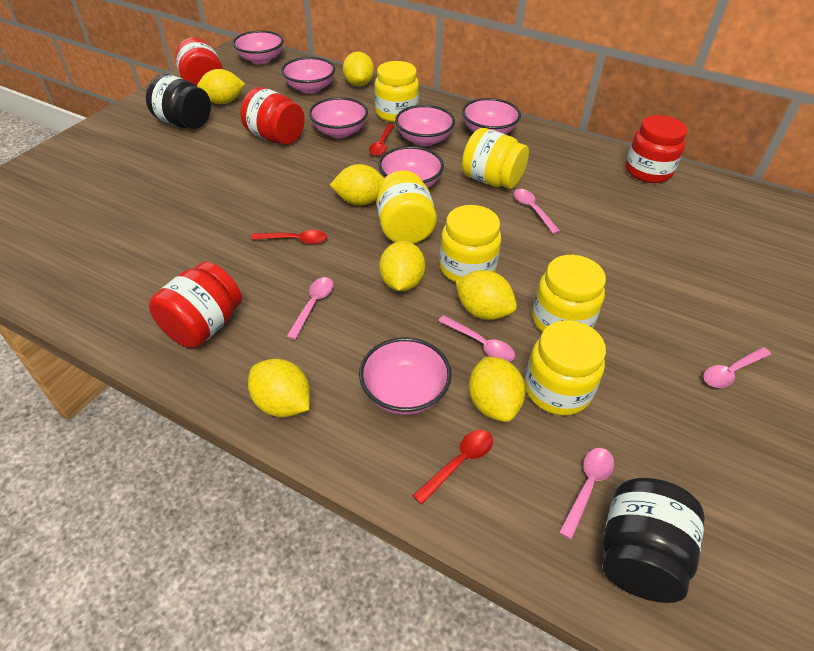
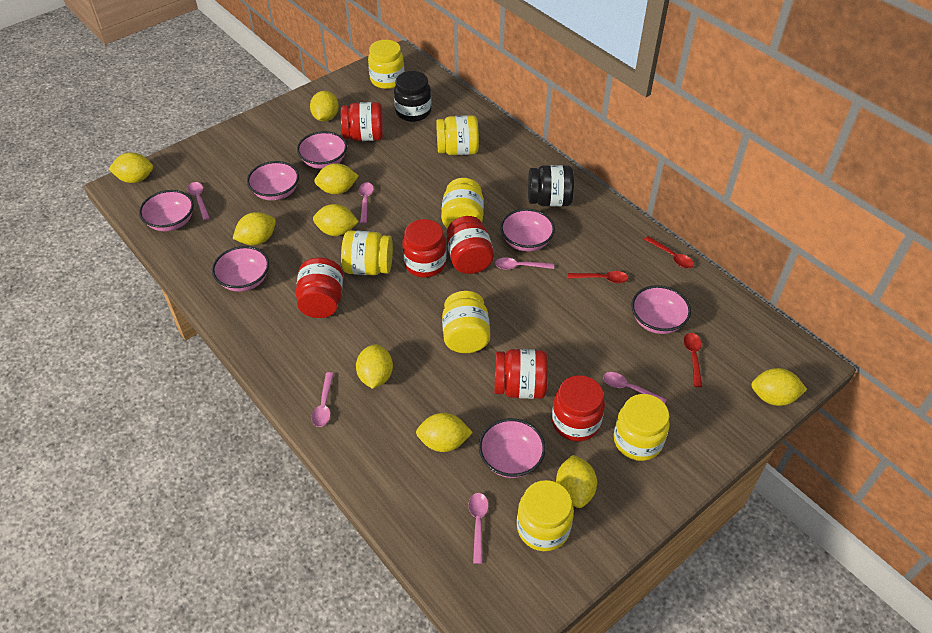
pink spoon: [286,277,334,340] [438,315,515,362] [514,189,560,234] [559,448,614,540] [703,347,771,388] = 5 -> [188,182,210,220] [312,372,334,427] [359,182,374,223] [468,493,489,564] [495,257,554,270] [603,372,667,404] = 6
red jar: [149,262,242,348] [176,37,223,85] [240,87,305,145] [625,115,687,183] = 4 -> [296,258,343,318] [341,102,383,141] [403,219,447,278] [447,216,494,274] [494,349,548,399] [552,375,605,441] = 6
yellow jar: [375,61,419,123] [377,170,437,244] [440,205,501,283] [462,128,529,189] [525,320,606,415] [532,255,606,332] = 6 -> [341,230,393,275] [368,40,404,89] [436,115,479,155] [441,178,484,229] [442,291,490,353] [517,480,574,551] [614,394,670,461] = 7
yellow lemon: [197,69,245,104] [248,359,310,417] [330,164,384,206] [343,51,374,87] [379,241,426,291] [455,270,517,320] [469,356,525,422] = 7 -> [109,153,153,183] [232,212,276,245] [310,91,339,122] [313,204,359,236] [314,163,359,194] [356,344,393,389] [416,413,473,452] [556,455,597,508] [751,368,807,406] = 9

